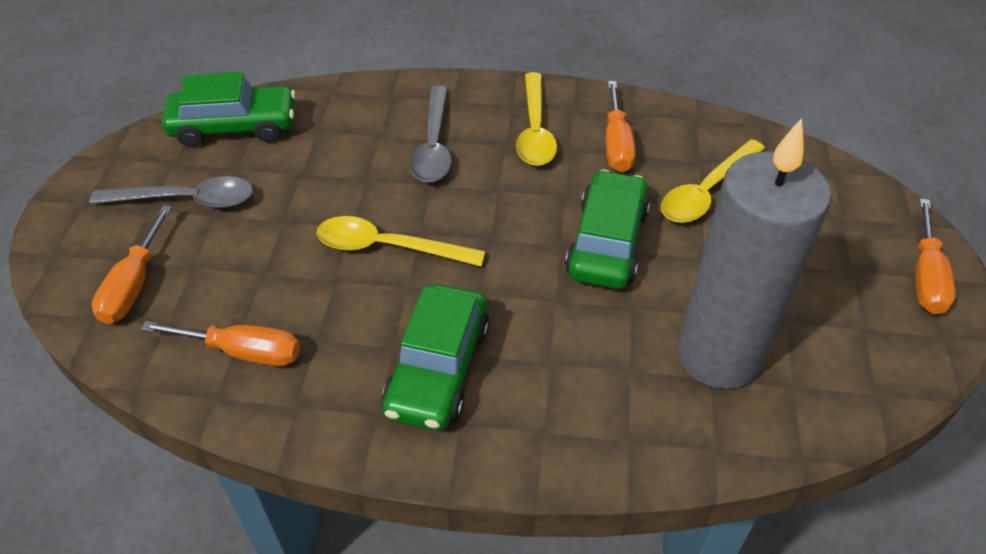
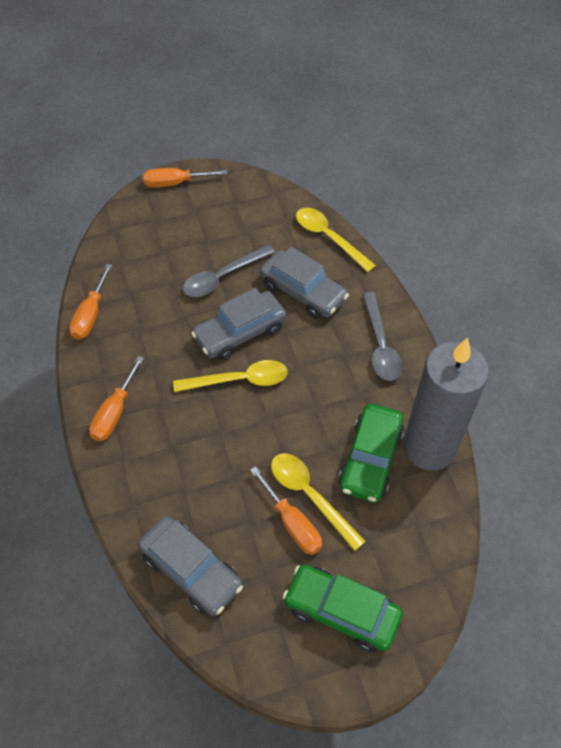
green car: [162,72,296,147] [382,284,490,431] [565,170,650,289] = 3 -> [283,564,403,652] [338,404,404,502] = 2
grey car: none = 0 -> [138,516,243,616] [191,288,286,360] [260,247,349,319] = 3

